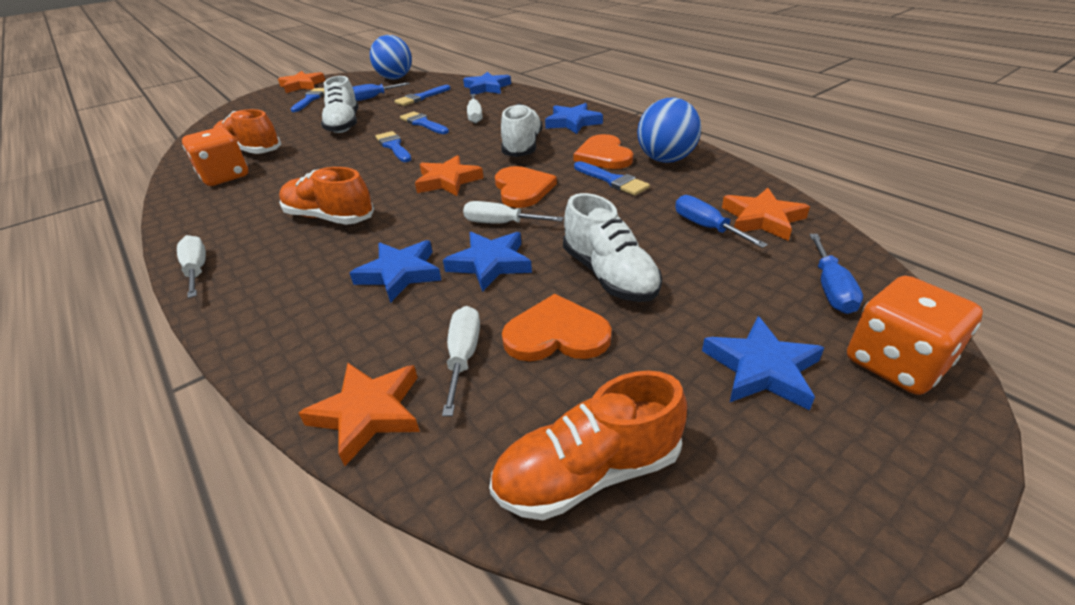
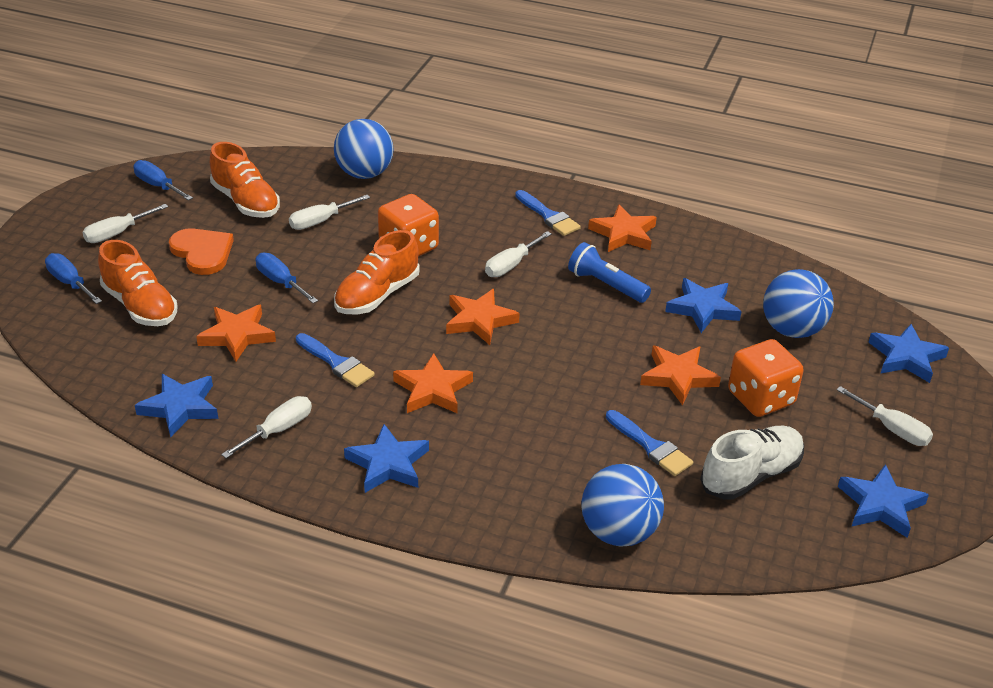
blue ball: [370,35,412,80] [637,98,701,163] = 2 -> [334,119,394,179] [581,464,664,546] [763,269,834,338] = 3
blue brush: [291,88,324,112] [375,131,411,162] [394,85,450,106] [400,111,449,134] [574,161,650,196] = 5 -> [296,333,375,387] [515,190,581,236] [606,410,693,476] = 3
blue flashlight: none = 0 -> [568,242,651,303] = 1
orange heart: [495,166,557,208] [502,294,612,361] [574,134,633,169] = 3 -> [169,228,234,275] = 1
orange star: [278,71,325,93] [298,363,420,466] [415,155,484,196] [722,188,810,241] = 4 -> [196,305,276,361] [393,353,473,414] [446,289,520,345] [588,205,657,252] [640,346,721,405] = 5
white screwdriver: [177,235,206,298] [442,306,480,416] [463,201,564,224] [467,94,482,123] = 4 -> [82,204,168,243] [221,396,312,458] [289,195,370,230] [485,231,552,277] [836,386,933,446] = 5
white shoe: [321,76,359,133] [501,104,543,157] [563,193,662,302] = 3 -> [700,426,804,500] = 1

